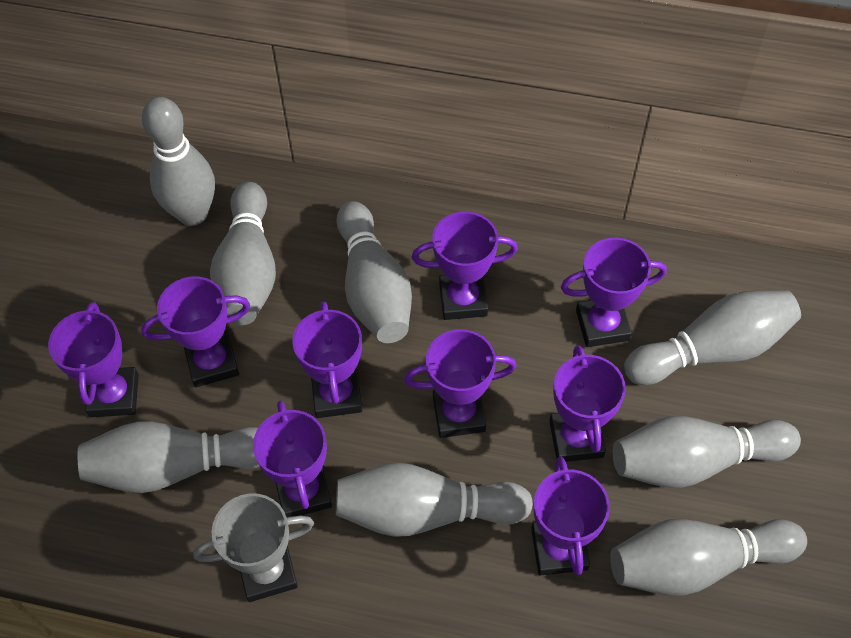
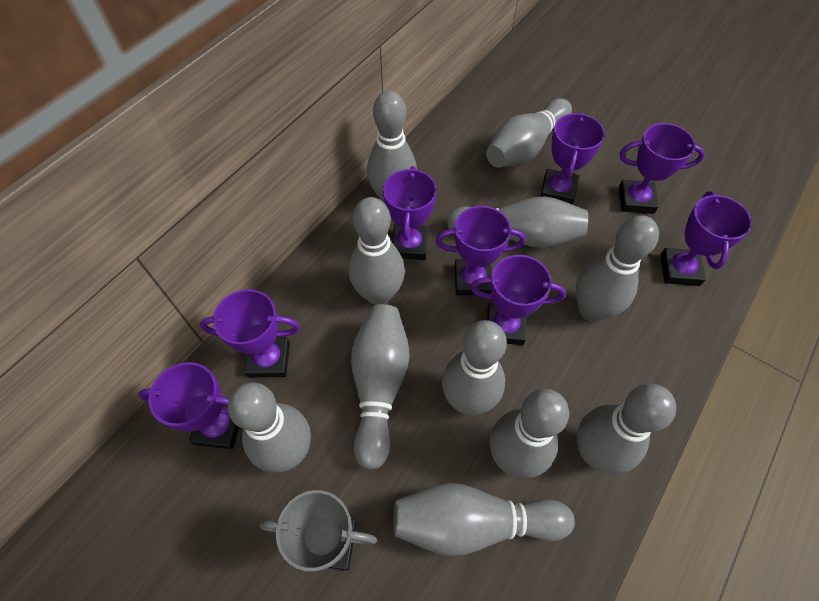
grey bowling pin: [78,422,260,493] [142,97,215,226] [210,182,276,325] [336,201,412,343] [336,463,533,537] [610,519,807,596] [613,416,801,488] [624,290,801,385] = 8 -> [228,382,311,472] [349,197,405,305] [351,304,410,470] [367,91,417,204] [393,483,575,556] [442,320,507,415] [447,196,588,248] [486,98,572,168] [490,389,569,478] [576,215,659,322] [577,384,676,474] = 11
purple trophy: [48,302,139,417] [141,276,250,388] [253,400,332,517] [292,302,362,418] [404,329,517,438] [412,212,518,320] [531,457,610,575] [549,345,626,462] [561,238,667,347] = 9 -> [138,362,239,450] [200,289,300,377] [383,166,437,260] [435,206,525,295] [470,255,566,345] [540,112,605,205] [619,123,705,214] [660,191,752,286] = 8

